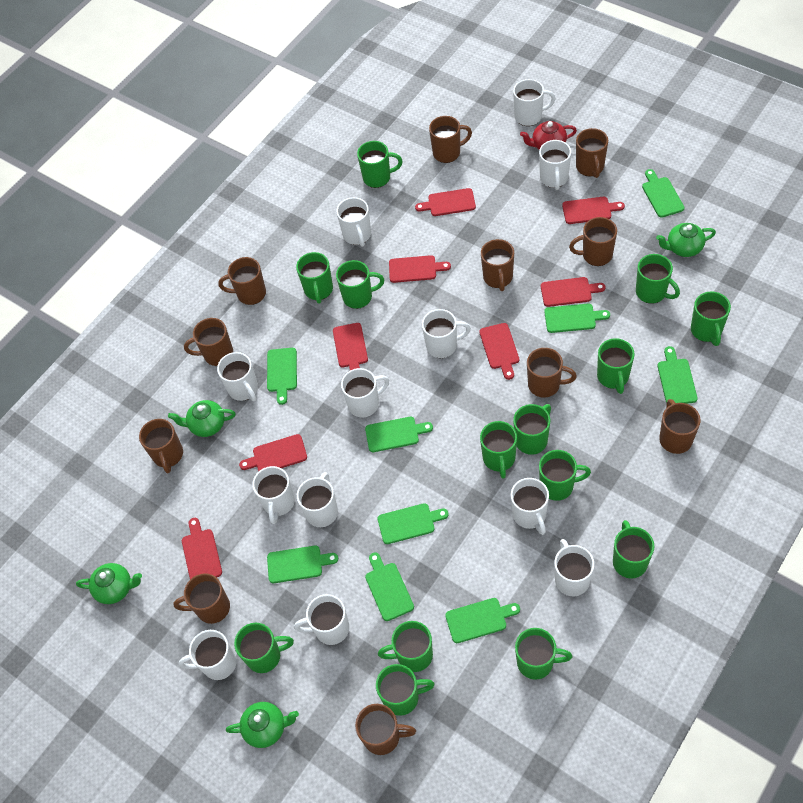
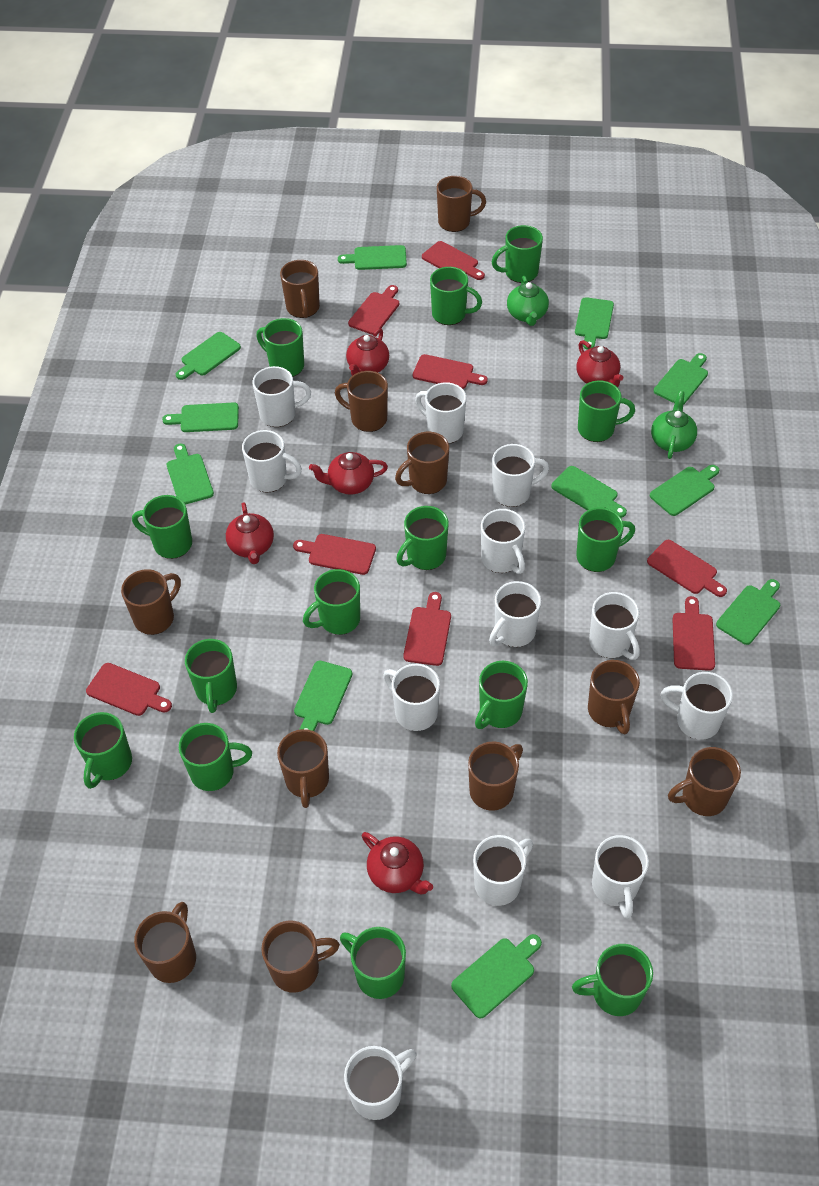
green cutting board: [267,348,297,405] [267,546,338,583] [365,417,433,452] [365,552,414,621] [378,503,449,544] [445,598,520,643] [544,304,610,333] [642,169,685,218] [657,346,698,404] = 9 -> [162,402,239,432] [167,443,214,505] [176,332,241,380] [294,660,352,731] [338,245,407,270] [451,934,542,1019] [551,466,627,518] [575,297,614,350] [650,465,719,516] [654,353,708,405] [716,579,780,645] = 11
green teapot: [76,563,142,604] [168,400,236,437] [226,702,299,748] [656,223,716,257] = 4 -> [507,276,549,326] [651,391,697,459] = 2
red teapot: [520,121,577,150] = 1 -> [226,502,274,564] [309,452,388,495] [346,328,389,376] [362,832,433,894] [576,340,623,387] = 5

